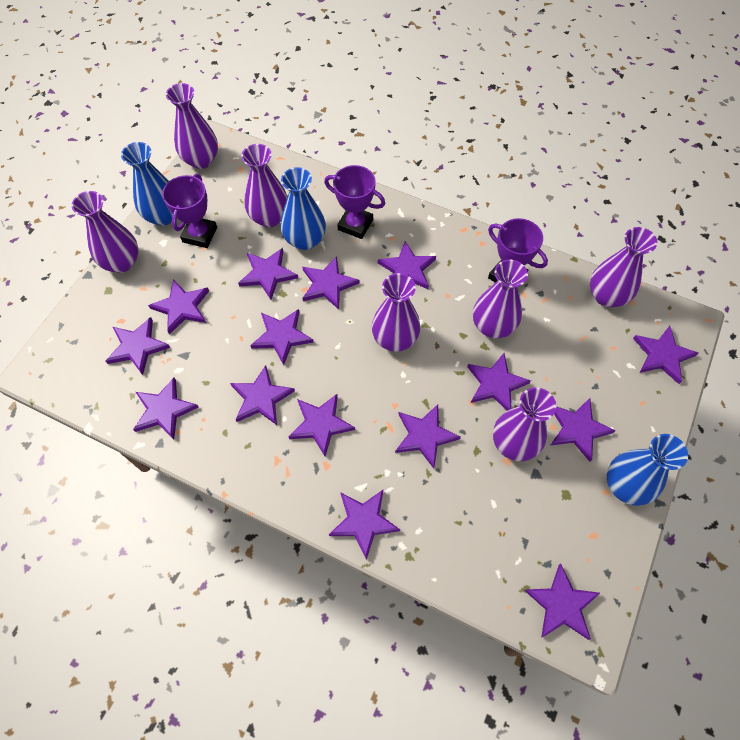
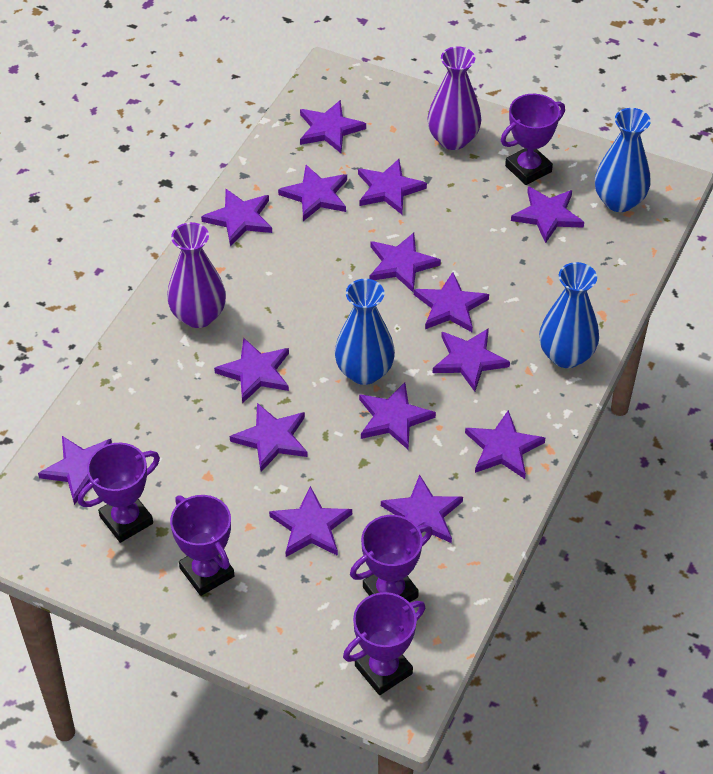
purple trophy: [162,174,217,248] [324,165,385,239] [488,218,548,283] = 3 -> [78,443,160,543] [170,495,234,596] [343,592,425,695] [350,515,433,602] [501,94,565,185] = 5
purple vase: [72,191,139,273] [166,83,218,169] [241,144,288,227] [372,273,421,352] [473,259,528,338] [493,387,556,461] [590,227,657,307] = 7 -> [167,222,226,328] [427,46,482,150] = 2

